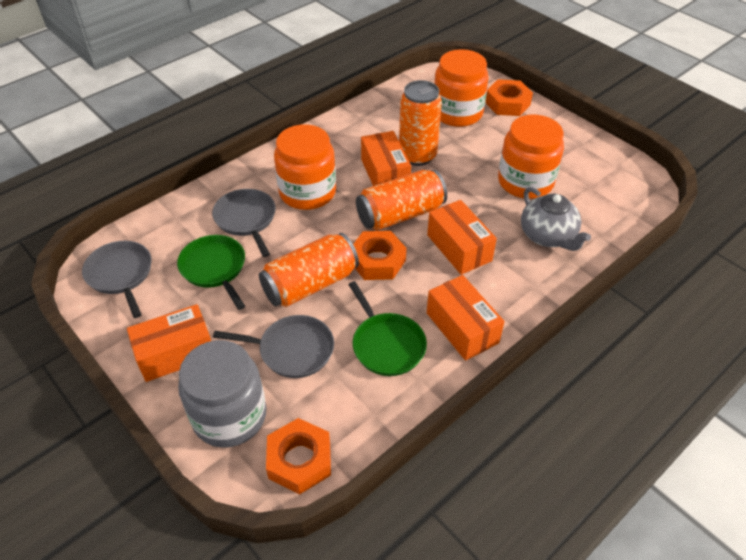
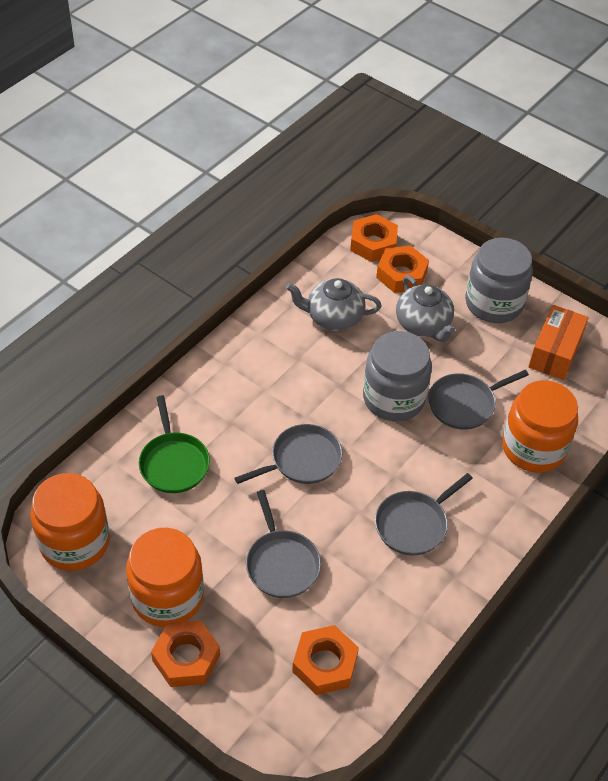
green pan: [177,235,245,310] [348,281,427,376] = 2 -> [139,396,210,493] = 1
grey jar: [178,340,267,448] = 1 -> [363,331,432,421] [465,238,533,323] = 2
grey pan: [82,241,152,318] [212,189,276,257] [213,315,334,378] = 3 -> [234,424,342,484] [246,490,321,598] [375,473,473,555] [428,370,529,430] = 4
grey teapot: [521,187,591,251] = 1 -> [286,278,381,331] [396,275,455,342] = 2
orange box: [127,304,211,382] [361,131,411,186] [427,200,497,275] [427,275,505,361] = 4 -> [528,305,589,380] = 1
orange can: [259,233,359,307] [356,170,447,231] [399,80,442,166] = 3 -> none = 0
orange nut: [266,418,331,494] [353,231,407,280] [485,79,533,116] = 3 -> [151,620,220,687] [292,625,359,695] [350,214,398,262] [376,246,429,293] = 4

